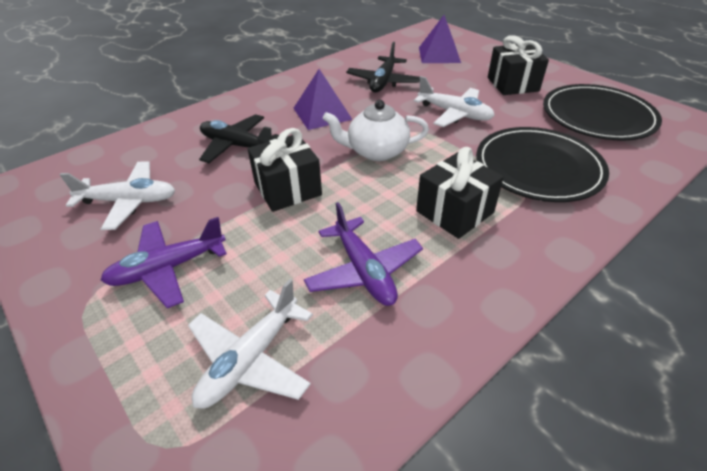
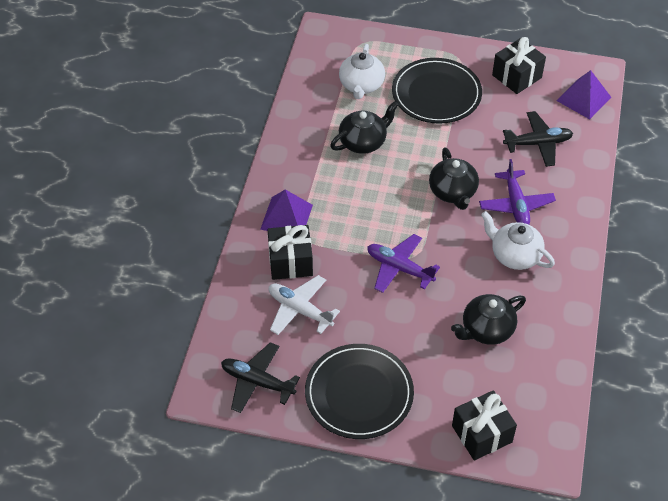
black teapot: none = 0 -> [330,101,398,154] [429,147,479,210] [451,294,526,345] = 3
white plane: [60,161,175,230] [188,279,313,409] [414,76,495,127] = 3 -> [269,275,340,335] = 1
white teapot: [323,100,429,161] = 1 -> [339,44,385,99] [481,211,555,270] = 2

